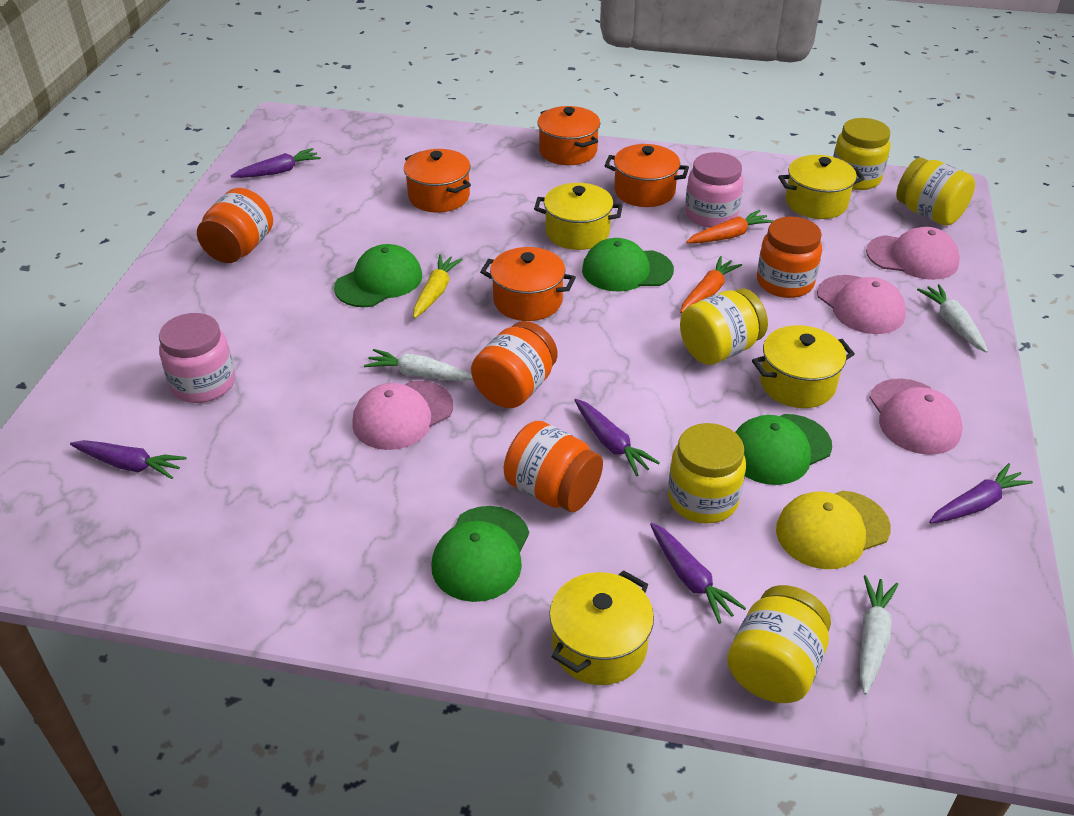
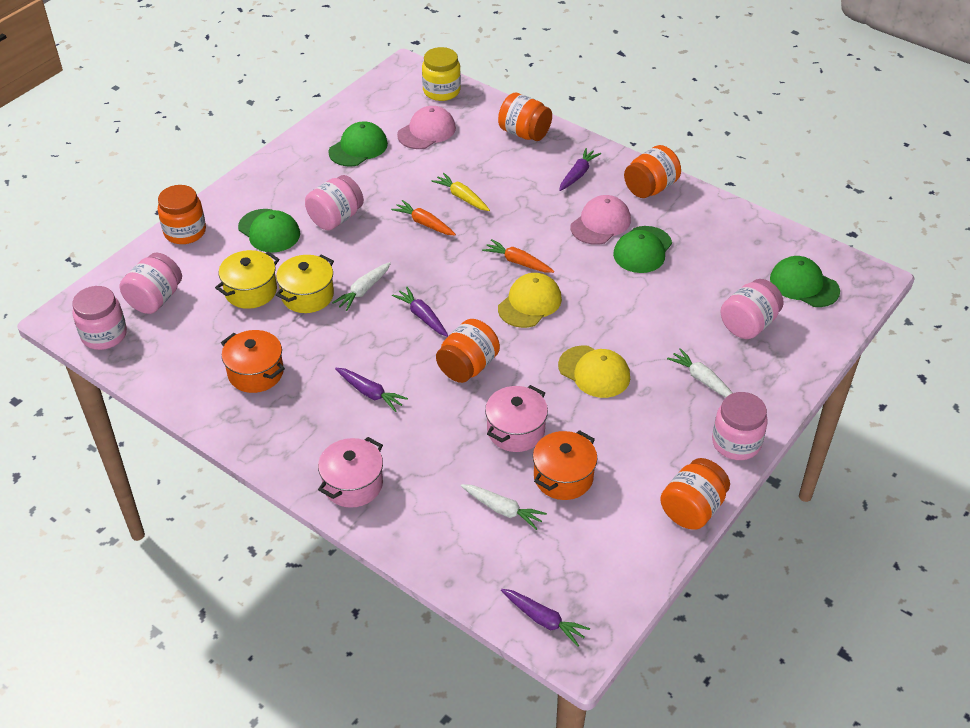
orange jar: [197,188,273,263] [471,321,558,408] [504,421,603,512] [757,217,822,298] = 4 -> [158,185,206,244] [436,319,500,383] [498,93,552,141] [624,145,681,198] [660,458,730,530] = 5
orange pot: [404,149,471,212] [480,247,576,321] [537,106,600,165] [604,144,689,207] = 4 -> [221,330,285,393] [533,430,597,500] = 2
pink cap: [352,381,453,450] [817,275,906,334] [866,227,960,280] [869,378,963,455] = 4 -> [397,106,456,149] [570,195,631,245] = 2
pink jar: [159,313,235,403] [685,152,743,228] = 2 -> [72,286,127,350] [120,253,182,314] [305,175,364,231] [712,392,768,460] [721,279,784,339] = 5
pink pot: none = 0 -> [318,437,383,508] [485,385,548,452] = 2
purple carrot: [70,440,187,479] [231,148,321,178] [574,399,660,476] [650,523,746,624] [929,463,1033,523] = 5 -> [335,368,408,412] [392,287,448,337] [501,589,590,647] [559,148,601,191] = 4
yellow cap: [776,490,891,569] = 1 -> [498,273,562,328] [558,345,630,398] = 2
yellow jar: [668,423,746,523] [680,288,768,365] [727,585,831,703] [833,118,890,190] [896,157,975,226] = 5 -> [422,47,461,101] = 1
yellow pot: [534,183,623,250] [549,570,654,685] [752,325,855,408] [778,155,865,219] = 4 -> [215,250,279,309] [276,255,334,313] = 2

